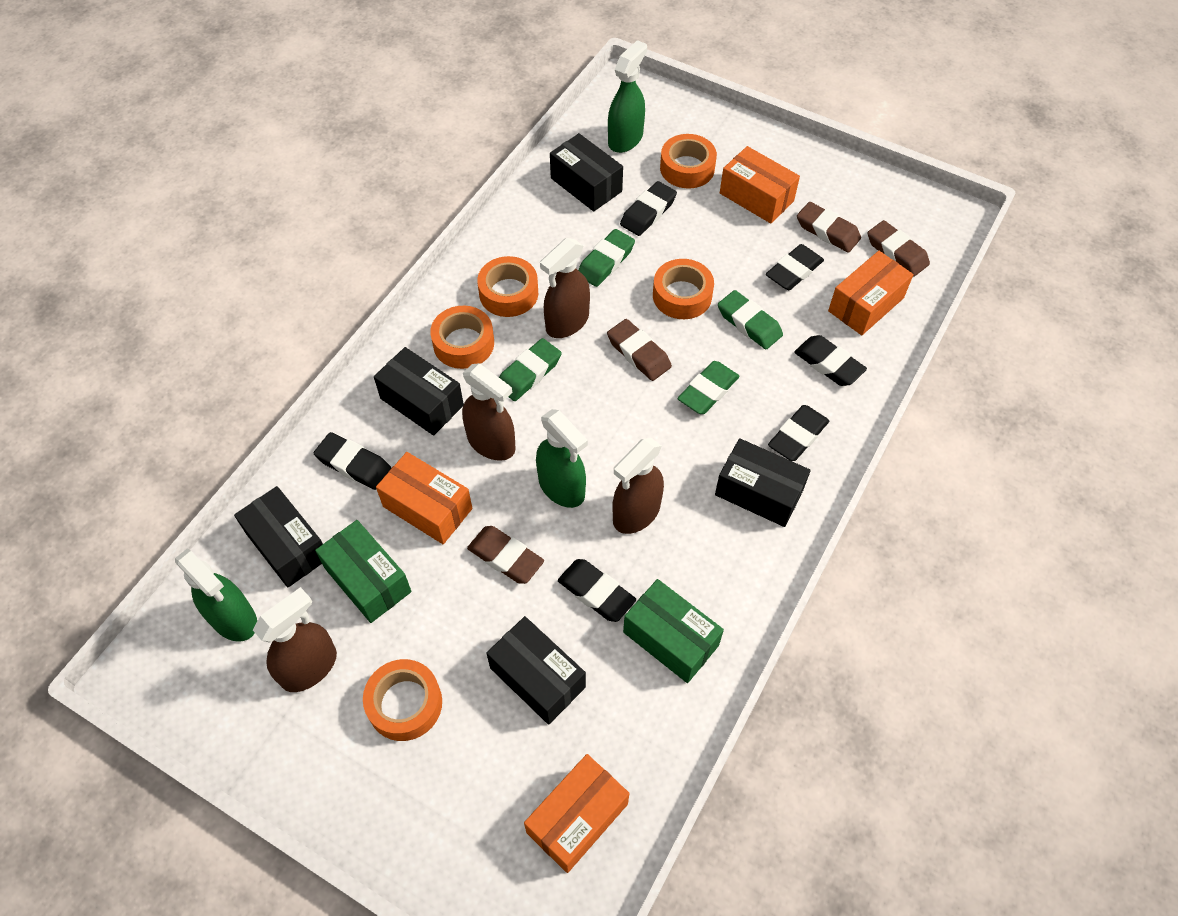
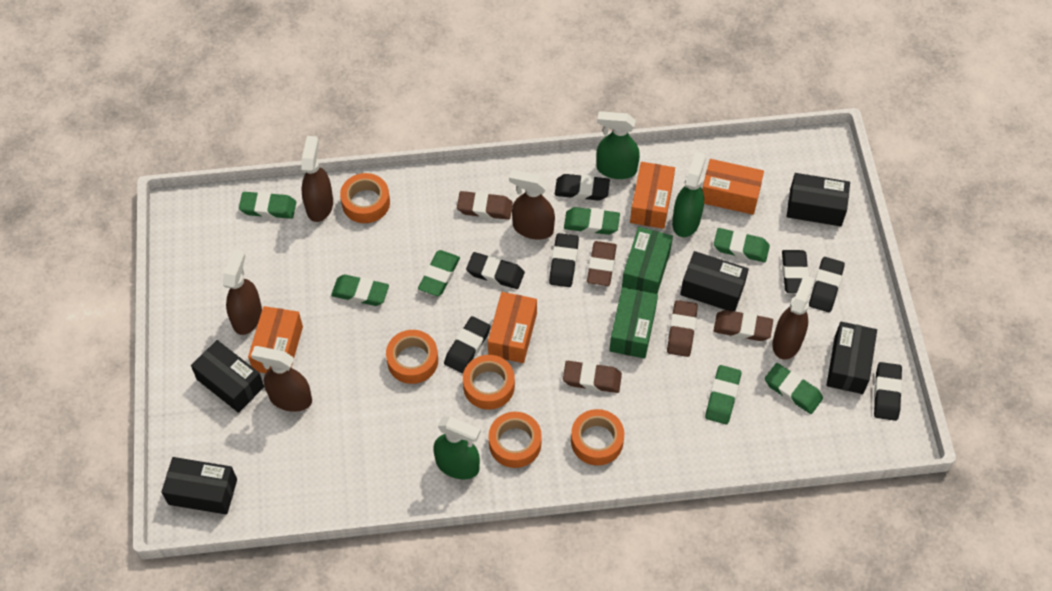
black eraser: [314,432,391,490] [558,559,636,622] [620,181,677,236] [766,244,824,290] [768,405,829,461] [794,335,867,386] = 6 -> [444,316,491,373] [466,252,525,289] [549,233,579,287] [555,174,610,201] [782,250,810,293] [809,257,845,312] [874,362,903,421] = 7
brown eraser: [467,526,544,584] [607,319,672,381] [797,202,861,253] [868,220,930,277] = 4 -> [457,191,513,220] [563,361,622,393] [587,241,617,286] [667,300,698,357] [714,310,773,341] = 5
brown spray bottle: [253,587,337,692] [462,363,516,461] [540,238,590,338] [612,438,664,534] = 4 -> [223,249,262,335] [251,346,312,412] [301,136,333,222] [509,170,555,240] [772,275,814,360] = 5
green eraser: [499,338,562,401] [578,229,635,287] [677,361,740,414] [718,290,783,349] = 4 -> [239,192,296,219] [331,275,389,306] [418,250,460,296] [564,207,620,235] [705,365,741,424] [714,228,770,262] [765,363,823,414] = 7

